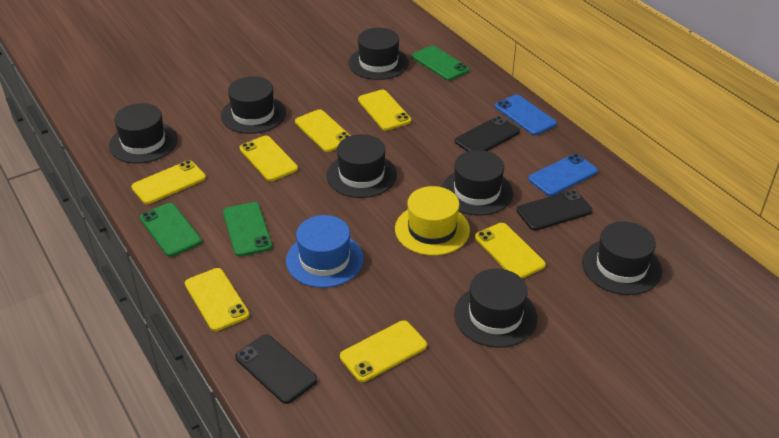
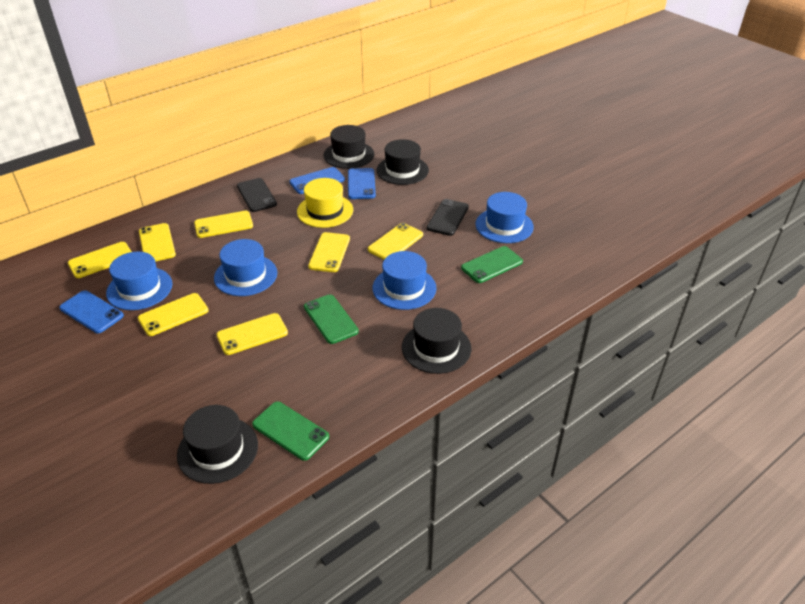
black hat: [109,103,178,163] [221,76,286,134] [327,134,397,198] [349,28,409,80] [442,150,513,216] [454,269,537,348] [582,221,662,295] = 7 -> [177,405,258,484] [324,125,374,169] [376,139,429,185] [402,308,471,374] = 4
black phone: [235,334,317,404] [455,116,520,152] [517,190,593,231] = 3 -> [237,178,277,212] [427,199,469,236] = 2
blue hat: [286,215,364,288] = 1 -> [106,251,173,310] [214,239,277,296] [373,251,436,310] [476,192,534,243] = 4
blue phone: [495,95,557,135] [528,154,598,196] = 2 -> [59,291,124,333] [289,167,345,194] [348,168,376,199] = 3

